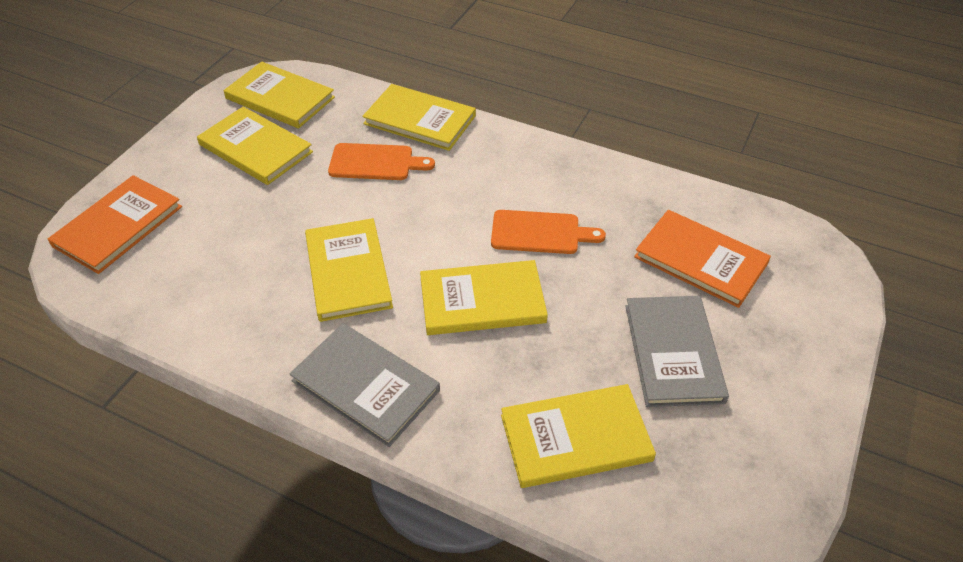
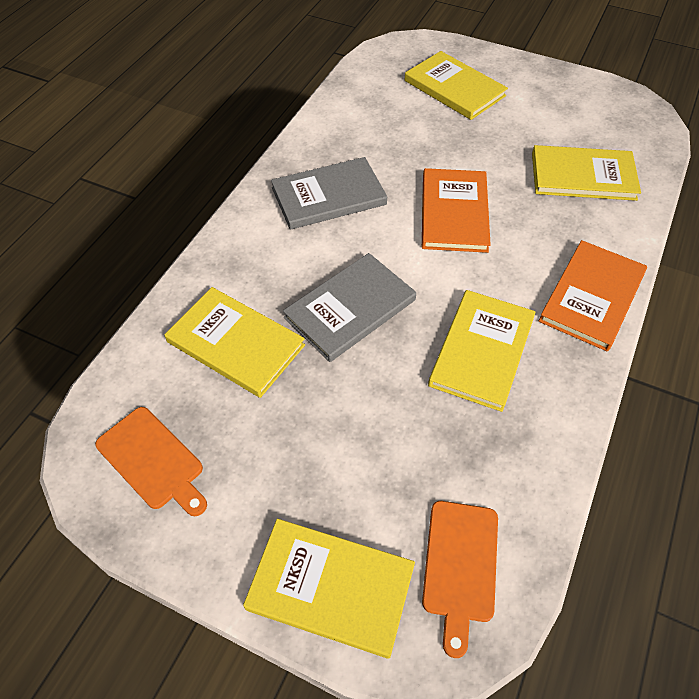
yellow book: [197,107,313,185] [224,62,335,129] [305,218,393,322] [362,84,476,151] [420,260,548,335] [501,384,656,488] = 6 -> [164,287,305,398] [243,519,415,659] [405,51,508,120] [428,290,536,412] [532,145,641,201] = 5

